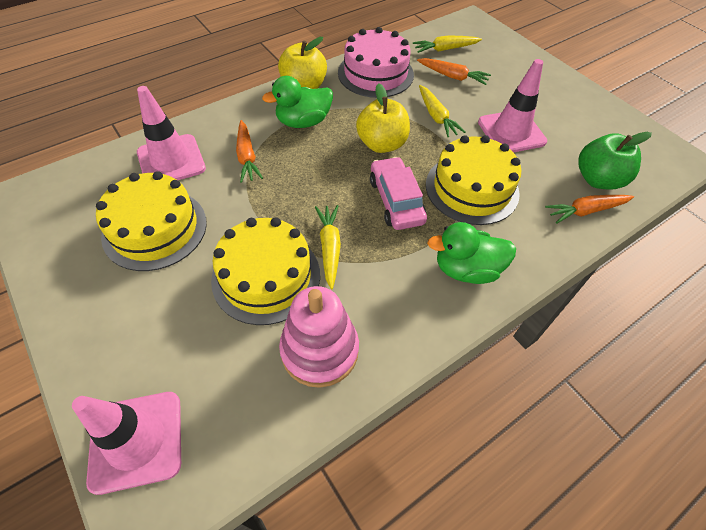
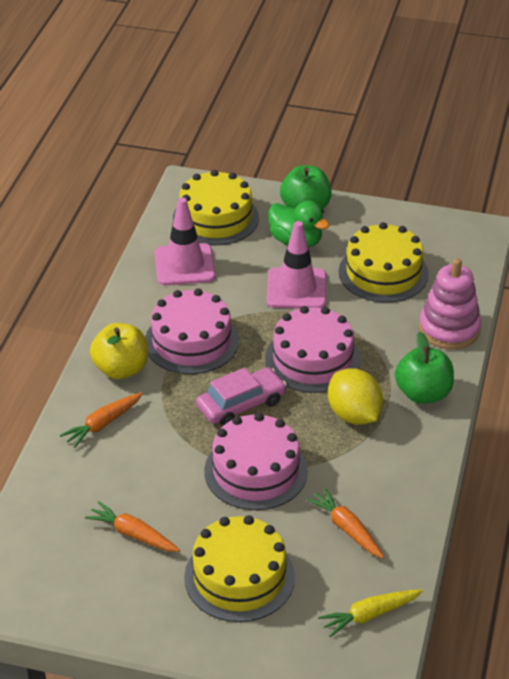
green apple: [578,132,652,190] = 1 -> [280,165,332,209] [395,332,454,404] = 2
green duck: [262,76,333,128] [427,222,516,284] = 2 -> [268,201,330,248] = 1
pink cake: [338,27,414,98] = 1 -> [145,289,239,374] [204,413,308,510] [265,306,361,393] = 3
pink traffic cone: [72,392,181,495] [137,86,206,180] [478,59,547,152] = 3 -> [155,197,216,285] [267,221,326,309] = 2
yellow apple: [278,37,327,89] [356,83,410,153] = 2 -> [90,323,148,379] = 1
yellow carrot: [315,205,341,289] [413,35,482,53] [419,85,466,137] = 3 -> [318,589,423,637] = 1
yellow lemon: none = 0 -> [328,368,383,425] = 1

